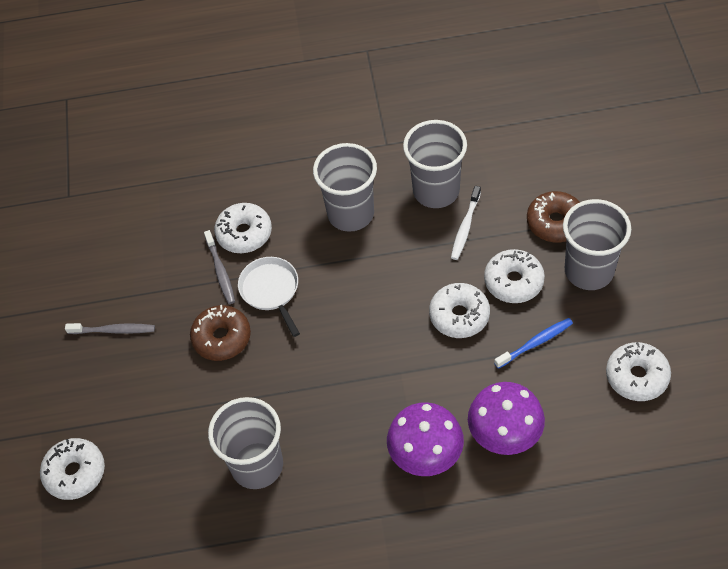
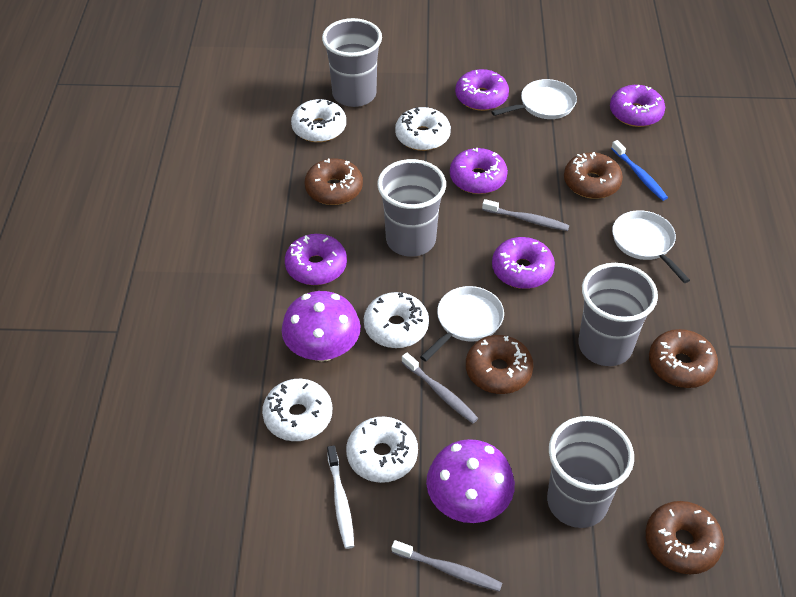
brown donut: [190,305,251,361] [527,191,580,242] = 2 -> [305,158,363,205] [466,335,534,394] [564,152,623,199] [646,501,724,574] [649,329,718,388] = 5
grey toothbrush: [65,323,155,334] [204,230,235,304] = 2 -> [392,540,502,592] [402,353,478,423] [482,199,569,231] = 3
purple donut: none = 0 -> [285,234,347,285] [450,148,508,194] [455,69,509,111] [492,237,555,289] [610,85,665,127] = 5
white pan: [238,257,300,337] = 1 -> [420,286,504,362] [491,79,577,119] [612,210,690,283] = 3

